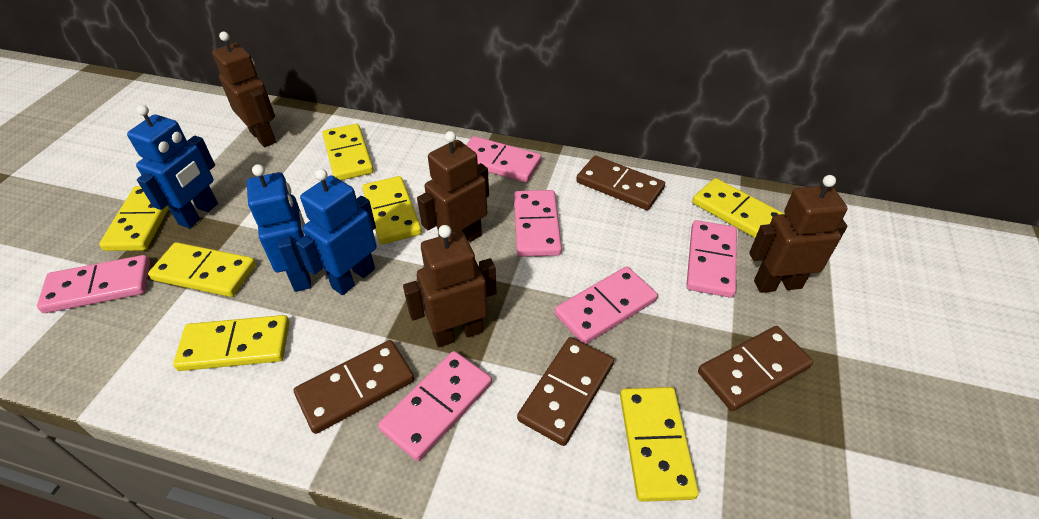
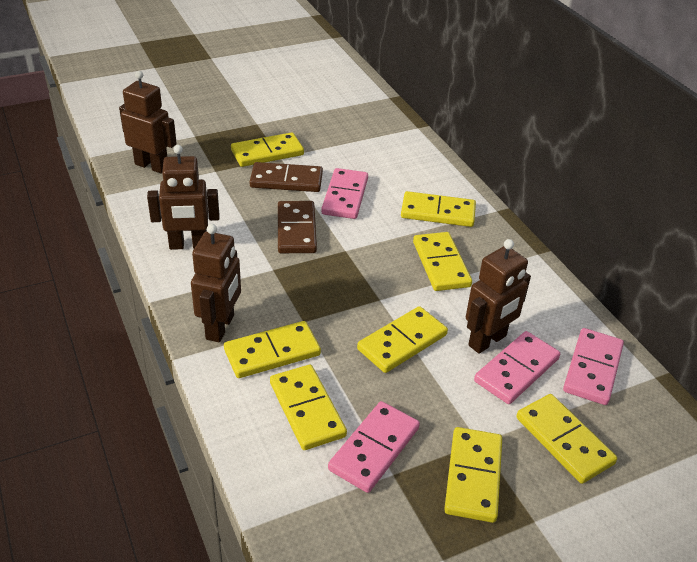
blue robot: [127,105,218,228] [247,164,312,292] [296,169,377,295] = 3 -> none = 0
brown domino: [294,340,414,434] [517,337,614,446] [576,156,665,210] [698,326,813,411] = 4 -> [250,162,323,192] [278,201,317,253] = 2
pink domino: [37,255,150,313] [378,351,492,461] [466,136,541,183] [514,190,562,257] [555,266,658,344] [686,220,737,298] = 6 -> [321,168,368,219] [328,401,420,493] [474,331,560,404] [563,328,624,405] = 4
yellow domino: [99,186,169,251] [148,242,256,297] [173,315,289,371] [322,124,374,180] [362,176,422,244] [620,387,699,502] [692,178,784,238] = 7 -> [224,321,321,378] [231,132,304,167] [270,365,347,450] [357,306,448,373] [401,191,476,227] [413,232,472,291] [444,427,502,523] [516,394,617,484] = 8

